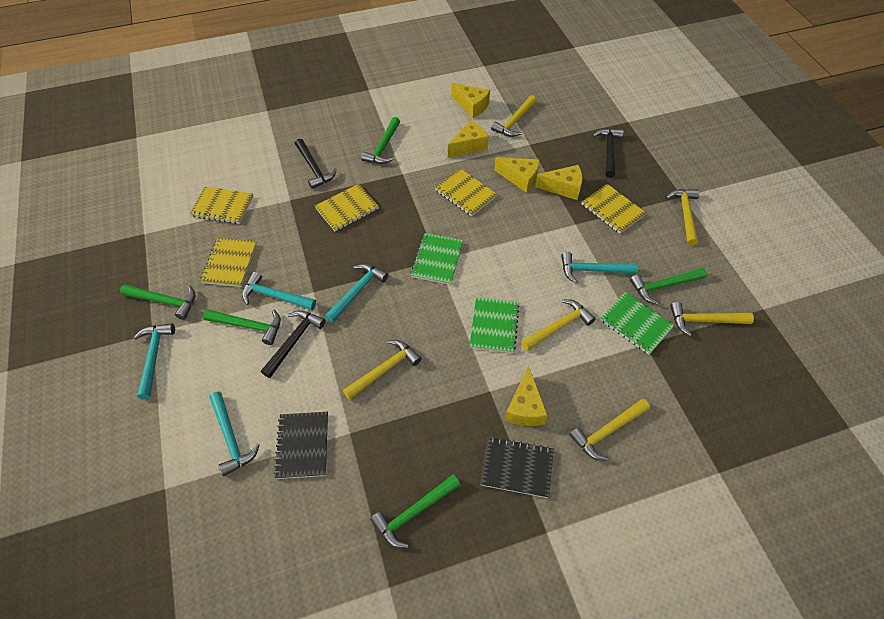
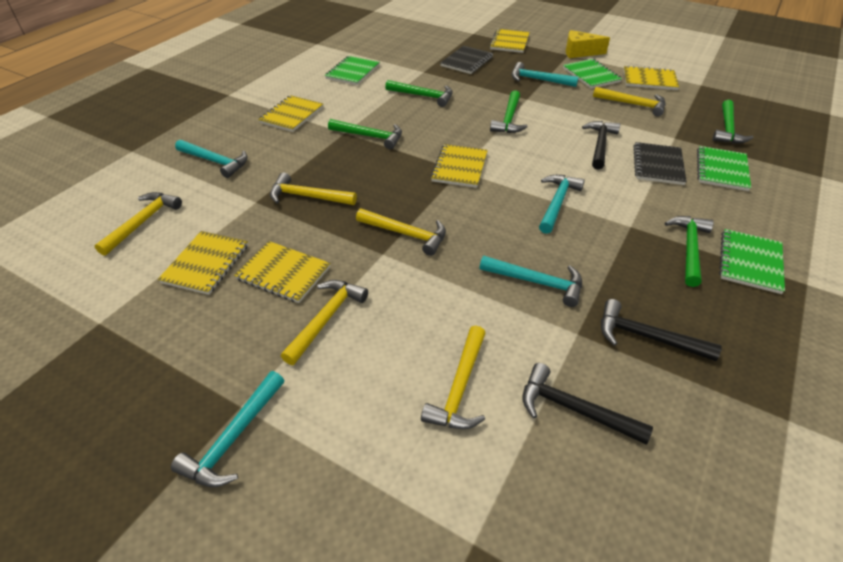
green notebook: [410,233,463,285] [469,297,520,353] [600,292,675,355] = 3 -> [325,56,380,85] [563,59,622,89] [697,146,751,191] [719,229,785,294] = 4
yellow cheese: [448,121,489,158] [451,83,490,118] [494,157,540,193] [505,366,548,426] [535,165,583,200] = 5 -> [566,30,610,58] = 1
yellow notebook: [190,186,253,224] [200,238,257,287] [315,184,379,231] [435,168,497,216] [581,184,646,234] = 5 -> [158,231,248,295] [234,241,330,303] [258,95,323,132] [431,144,488,188] [489,29,530,53] [623,65,679,90] = 6

